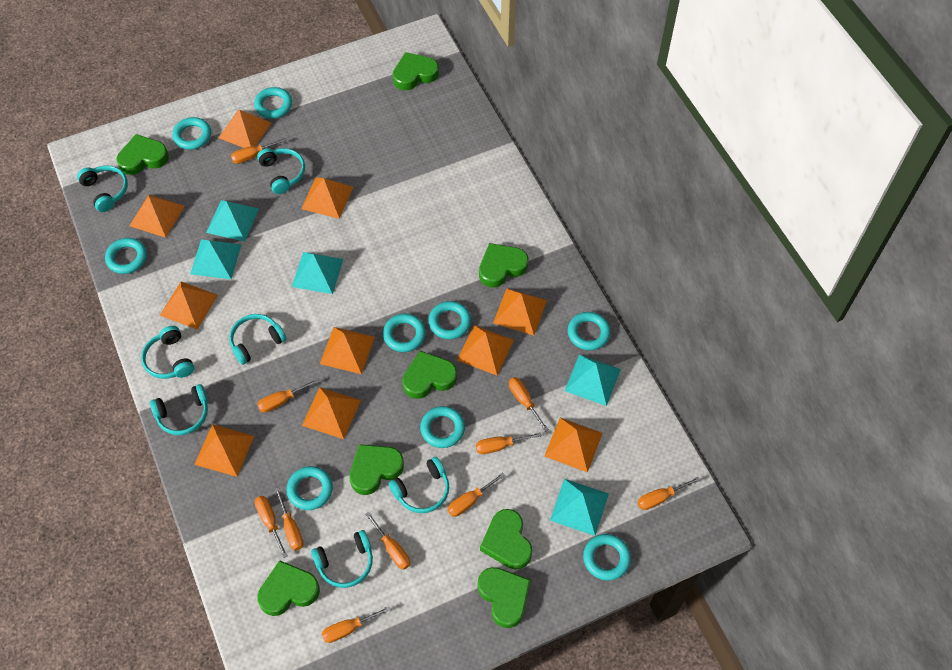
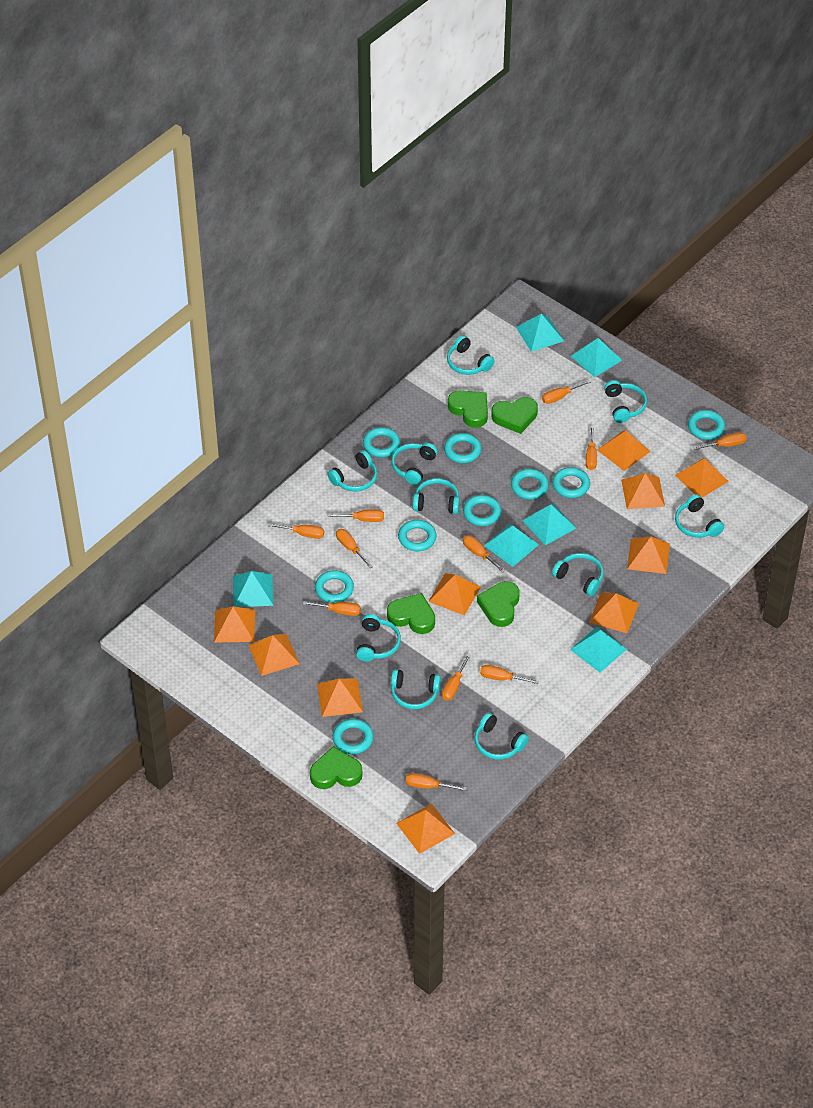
green heart: [117,134,169,175] [257,560,320,616] [349,444,404,495] [393,52,439,91] [402,351,457,399] [478,567,530,628] [479,243,528,288] [480,509,532,569] = 8 -> [310,746,362,789] [387,593,435,634] [448,390,488,428] [477,581,520,627] [491,397,538,434] = 5
orange screwdriver: [231,138,287,164] [255,496,288,558] [257,378,320,413] [275,487,304,551] [322,606,391,643] [365,512,410,570] [447,472,505,517] [476,432,542,454] [509,377,549,432] [637,477,700,510] = 10 -> [268,523,324,539] [303,601,361,616] [328,509,384,522] [336,529,373,568] [406,773,467,791] [442,654,471,701] [463,536,505,573] [480,665,539,684] [542,380,591,404] [586,426,597,470] [693,432,747,450] = 11
turquoise headphones: [77,165,128,212] [141,326,194,379] [150,384,208,435] [229,314,287,365] [257,148,305,194] [311,530,373,588] [389,457,449,513] = 7 -> [327,450,377,492] [356,614,401,662] [391,443,438,485] [391,669,441,709] [413,478,460,514] [447,335,495,375] [475,713,529,759] [552,553,604,596] [604,380,647,423] [675,494,724,538] = 10
turquoise pyramid: [190,239,242,279] [206,200,259,242] [292,252,343,294] [550,479,609,536] [565,354,621,406] = 5 -> [233,571,273,607] [484,524,539,567] [516,314,564,352] [522,504,576,545] [570,627,627,672] [571,338,622,377] = 6

